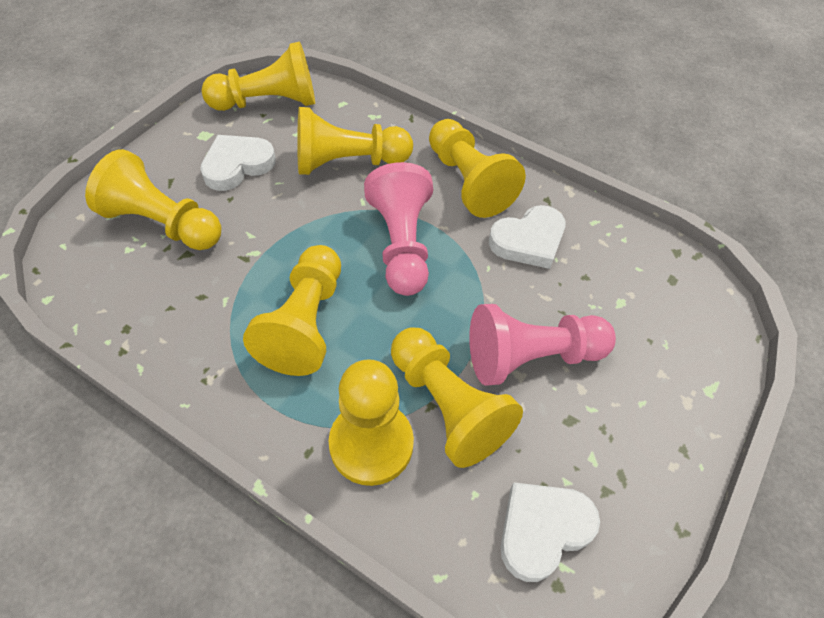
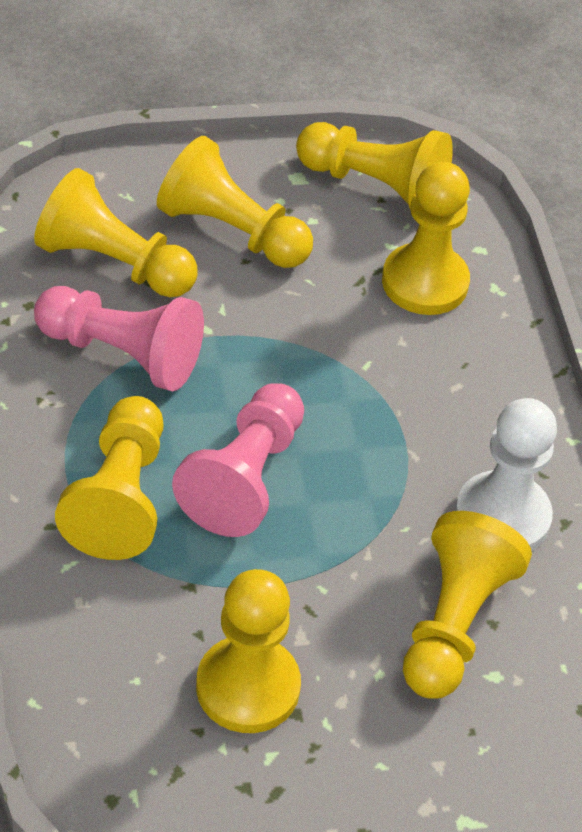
white heart: [200,135,276,191] [489,205,566,269] [501,483,600,582] = 3 -> none = 0
white pawn: none = 0 -> [455,398,557,551] = 1

